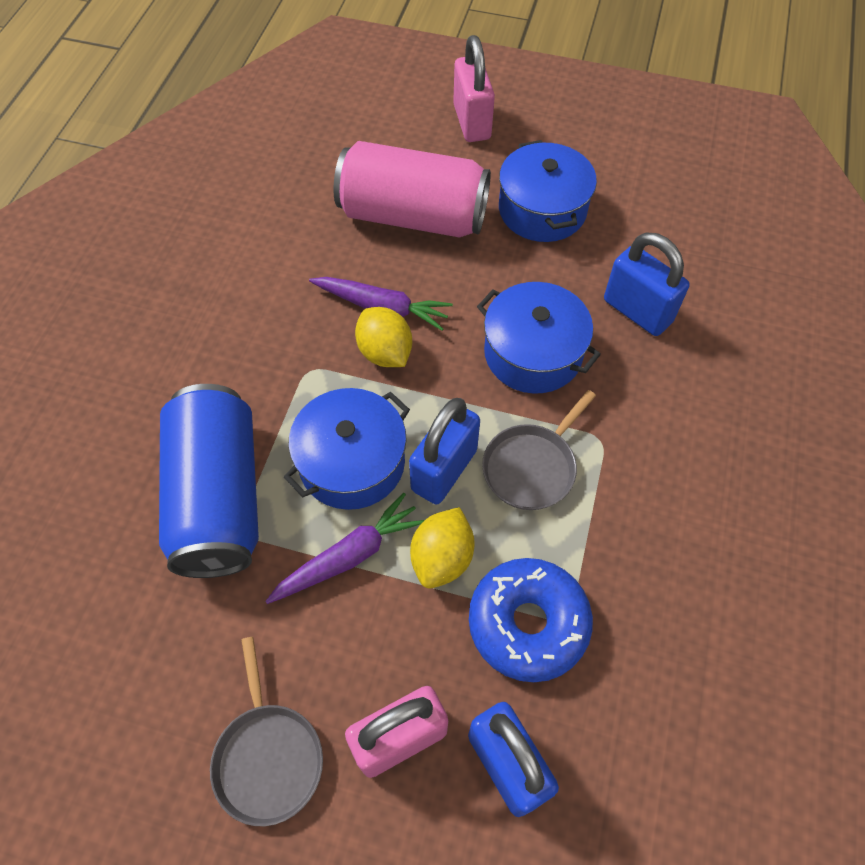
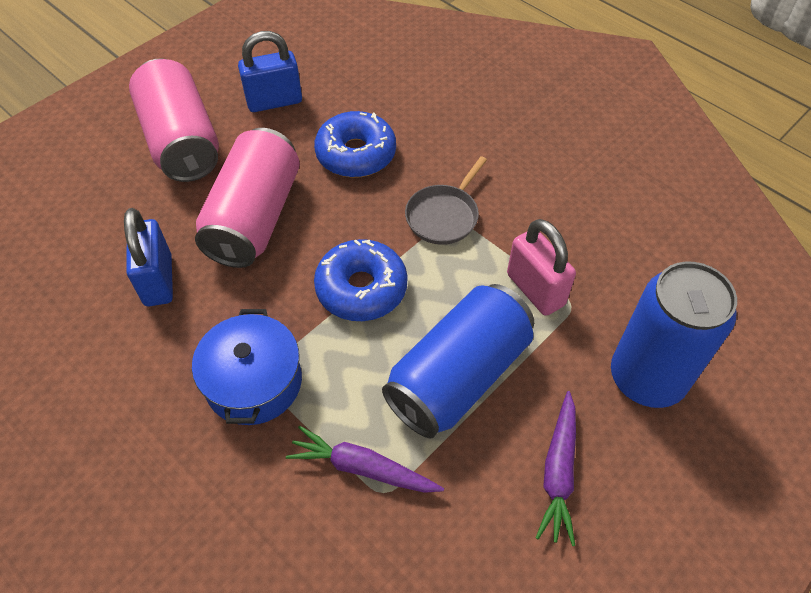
blue can: [159,384,259,578] = 1 -> [382,284,534,439] [611,261,737,408] = 2
blue donut: [469,558,593,682] = 1 -> [314,111,396,178] [314,239,408,321] = 2
blue padlock: [409,398,480,504] [468,702,559,817] [604,232,689,336] = 3 -> [124,208,173,307] [238,31,302,112] = 2
blue pot: [284,388,410,510] [477,282,601,394] [499,140,597,242] = 3 -> [192,309,302,425] = 1
grey pan: [210,637,323,826] [482,390,596,510] = 2 -> [405,156,487,245] = 1
pink can: [333,141,491,238] = 1 -> [129,58,219,182] [195,128,300,268] = 2
pink padlock: [345,686,448,778] [453,35,495,142] = 2 -> [507,219,576,316] = 1
yellow lemon: [355,307,412,367] [410,507,474,588] = 2 -> none = 0

